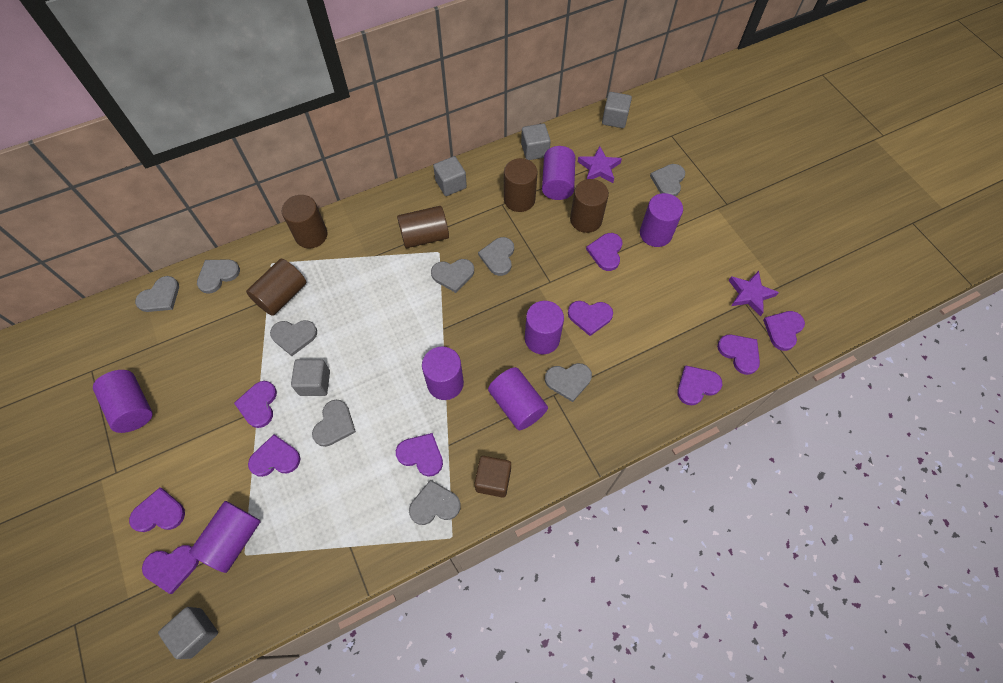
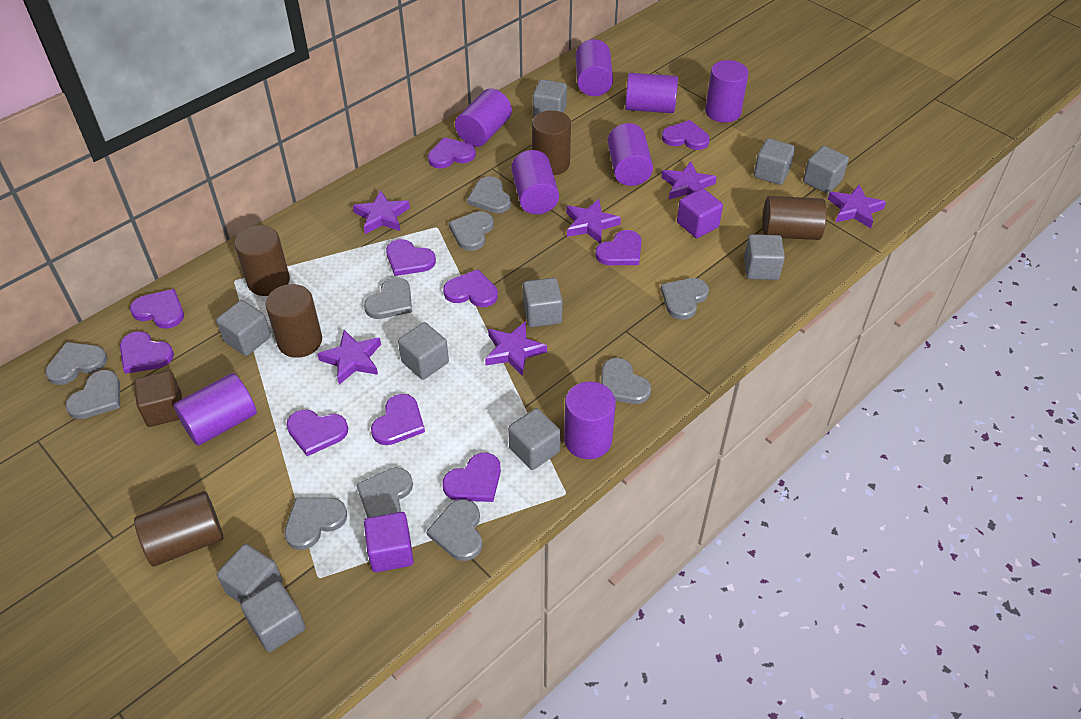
grey cube: [158,607,218,659] [291,359,330,396] [433,156,467,196] [521,124,551,160] [602,92,632,128] = 5 -> [216,300,271,356] [217,544,283,604] [241,581,305,652] [398,322,449,380] [508,408,561,470] [523,278,563,327] [533,79,567,117] [744,234,785,280] [754,138,795,185] [803,146,849,194] = 10
grey heart: [135,276,179,312] [197,259,240,294] [270,320,317,356] [312,400,356,447] [409,480,461,525] [431,259,474,293] [478,237,514,276] [545,363,592,402] [650,164,685,196] = 9 -> [45,342,108,385] [65,370,120,419] [284,498,347,550] [356,467,413,518] [364,278,412,319] [426,499,482,561] [449,211,494,251] [467,176,511,213] [601,358,651,404] [661,278,709,320] = 10
purple cube: none = 0 -> [364,512,414,572] [677,188,723,238] = 2
purple cylinder: [93,370,153,433] [189,501,261,573] [422,346,464,400] [488,367,548,430] [525,301,564,354] [542,146,575,200] [640,193,683,247] = 7 -> [174,373,257,446] [455,89,512,147] [511,150,559,214] [564,382,616,459] [575,39,613,96] [607,123,653,186] [625,73,678,113] [705,60,749,123] = 8
purple star: [578,146,622,183] [728,271,779,316] = 2 -> [317,330,381,385] [353,190,410,234] [485,321,547,376] [566,199,621,244] [661,161,717,199] [828,185,886,228] = 6

